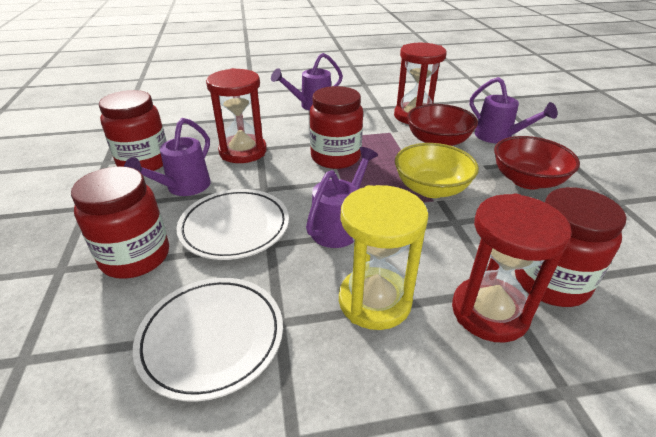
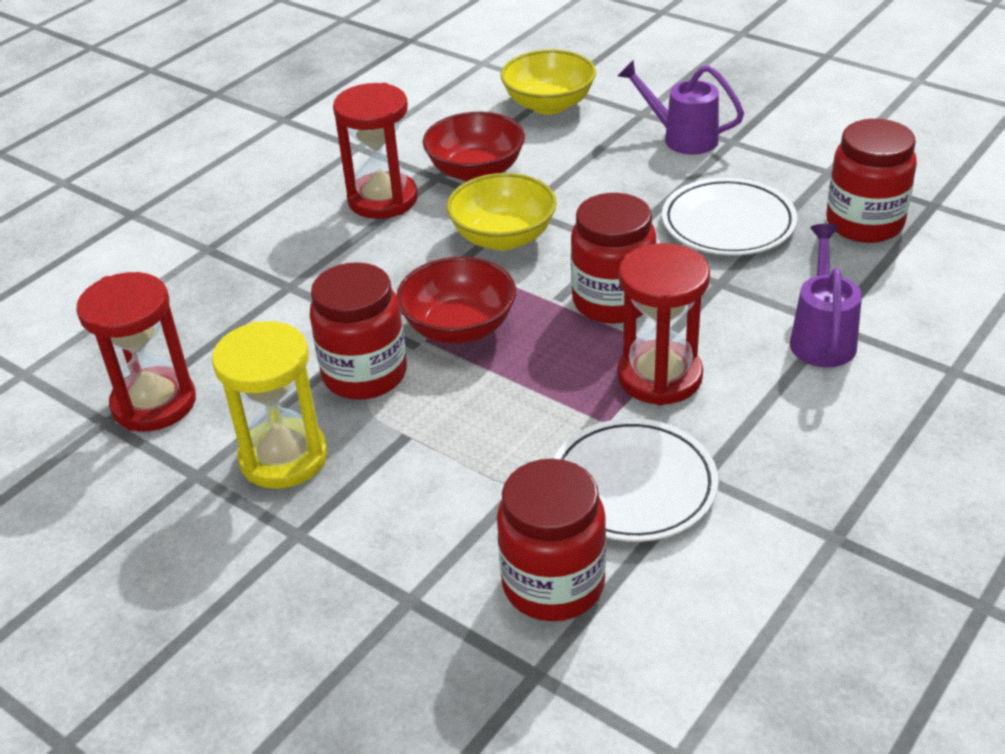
purple watering can: [124,118,211,196] [271,53,343,111] [306,147,378,248] [470,77,558,143] = 4 -> [618,60,744,155] [790,224,862,367] = 2
yellow bowl: [395,143,479,198] = 1 -> [447,173,557,250] [500,50,596,115] = 2

